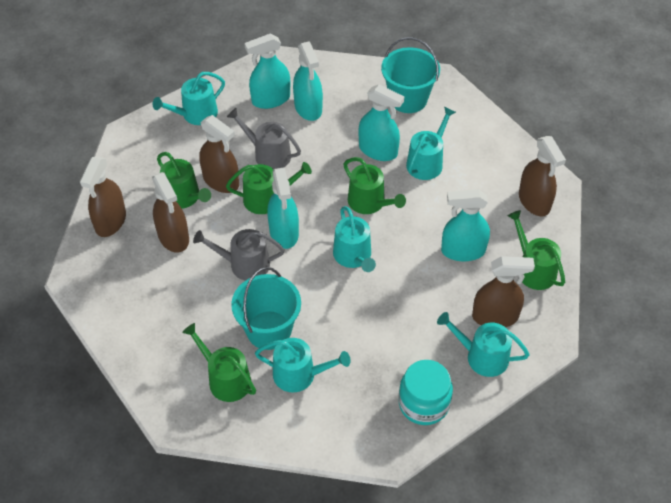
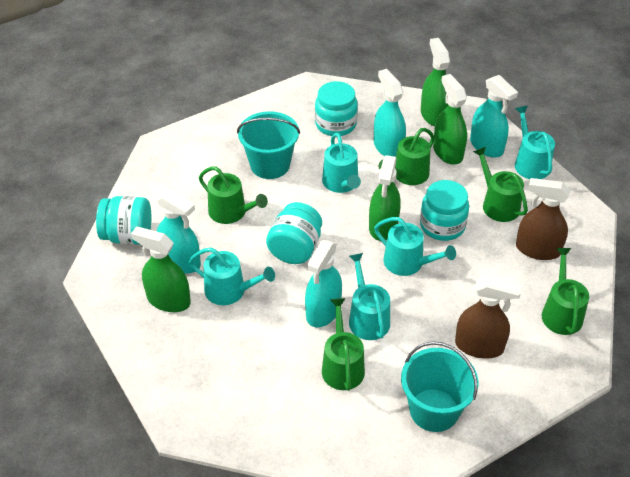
brown spray bottle: [80,157,126,237] [152,172,189,253] [199,115,239,193] [472,256,535,327] [519,136,566,216] = 5 -> [455,276,522,358] [516,178,570,260] = 2
green spray bottle: none = 0 -> [131,226,191,312] [369,155,401,241] [421,38,450,126] [433,74,467,165] = 4
grey watering can: [193,229,285,281] [227,108,301,170] = 2 -> none = 0
turquoise jar: [398,360,453,425] = 1 -> [96,196,152,245] [266,202,322,264] [315,81,358,136] [420,180,469,241] = 4
turquoise spray bottle: [244,34,290,109] [267,167,299,249] [293,41,323,121] [359,84,404,161] [441,189,490,261] = 5 -> [157,190,201,273] [305,240,342,327] [374,69,406,157] [470,75,518,158] = 4

